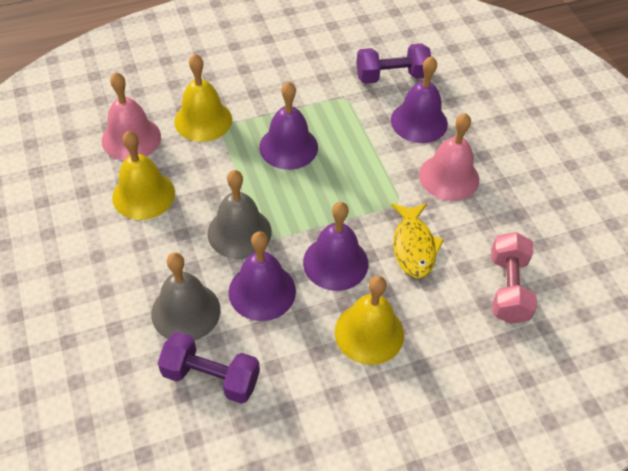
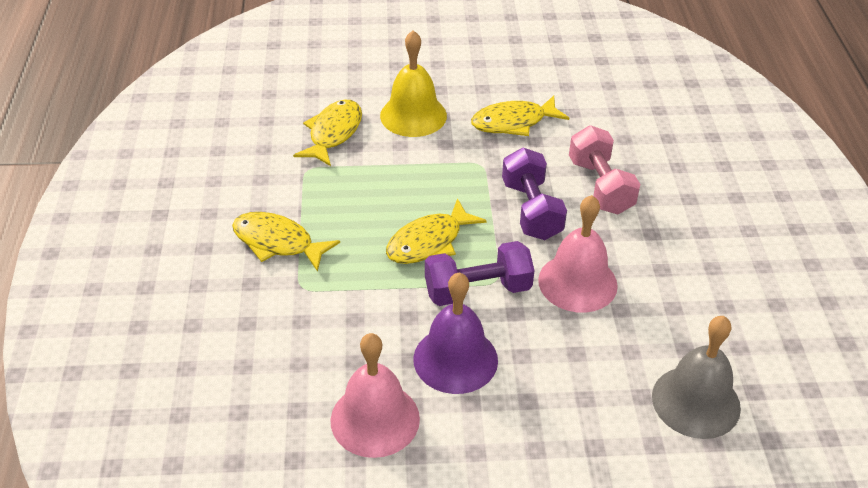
grey bell: [151,252,220,341] [207,170,272,259] = 2 -> [652,316,741,439] = 1
purple bell: [228,232,296,321] [259,82,318,170] [303,202,368,291] [391,56,448,143] = 4 -> [413,272,498,394] = 1
yellow bell: [112,131,175,220] [174,54,232,142] [335,275,404,365] = 3 -> [380,30,447,137] = 1
yellow fish: [391,203,444,279] = 1 -> [232,212,340,272] [293,100,362,166] [386,198,487,264] [471,96,569,136] = 4

